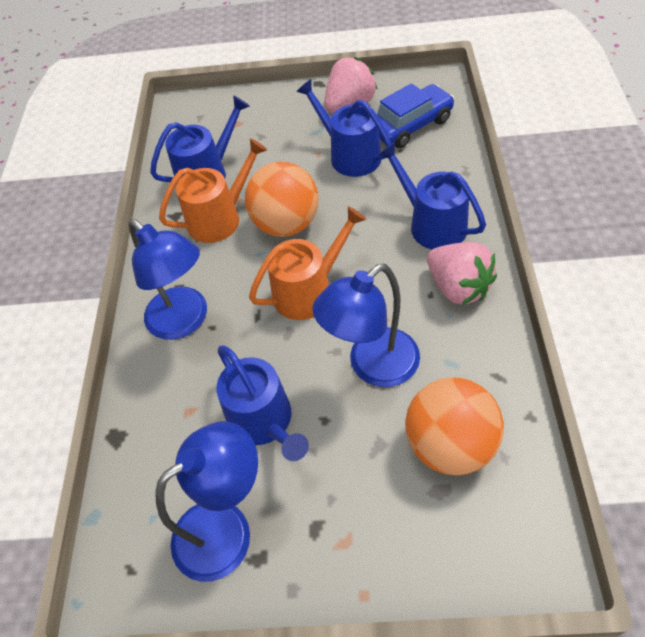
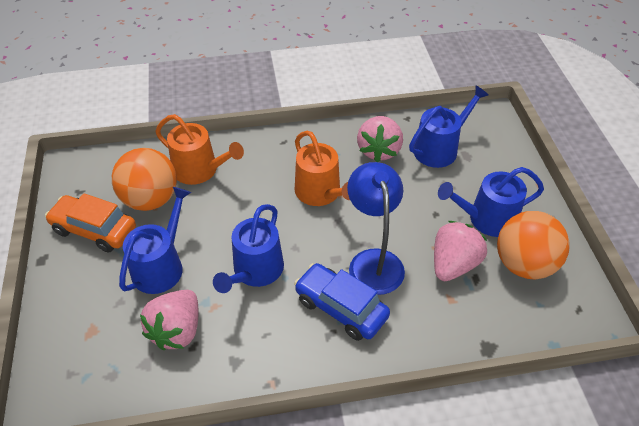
blue lamp: [128,219,207,340] [156,421,258,582] [312,264,420,387] = 3 -> [347,162,405,295] = 1
orange car: none = 0 -> [45,193,136,253] = 1
pink strawberry: [324,57,377,113] [427,242,497,305] = 2 -> [140,290,199,350] [357,116,403,162] [434,221,487,281] = 3

